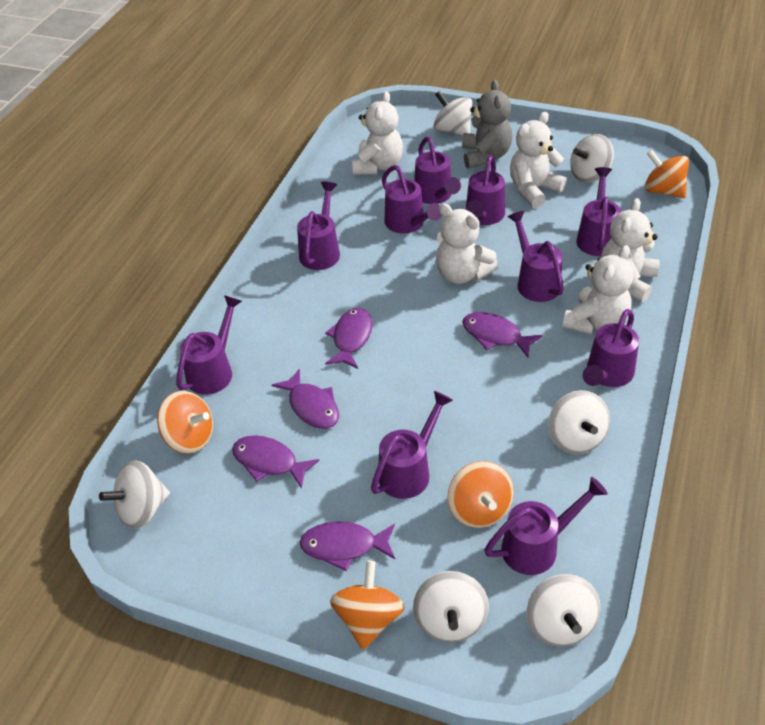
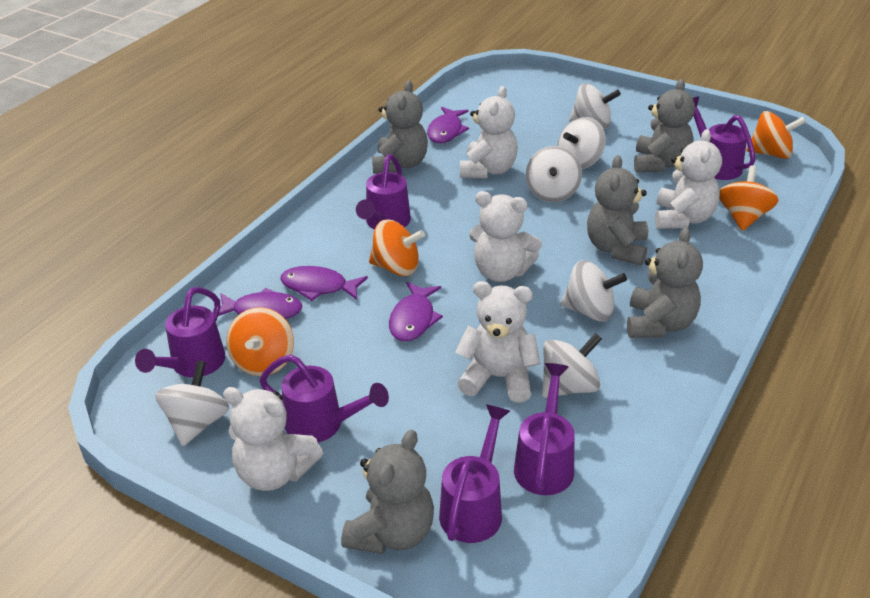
grey teddy bear: [462,80,512,169] = 1 -> [341,430,434,554] [372,80,428,174] [587,155,648,266] [627,227,703,338] [634,79,695,172] = 5
purple fish: [232,435,320,489] [272,368,339,429] [300,522,395,571] [325,308,372,369] [462,312,543,357] = 5 -> [218,288,302,319] [280,266,368,301] [389,282,443,341] [427,107,469,143] = 4
purple watering can: [176,295,242,395] [297,182,340,270] [371,391,453,499] [382,165,442,233] [414,137,461,204] [466,155,505,225] [484,477,608,575] [507,211,564,302] [576,167,621,256] [583,309,639,387] = 10 -> [135,287,225,377] [259,354,389,443] [356,154,411,230] [439,404,510,543] [514,363,575,495] [693,96,756,180] = 6

